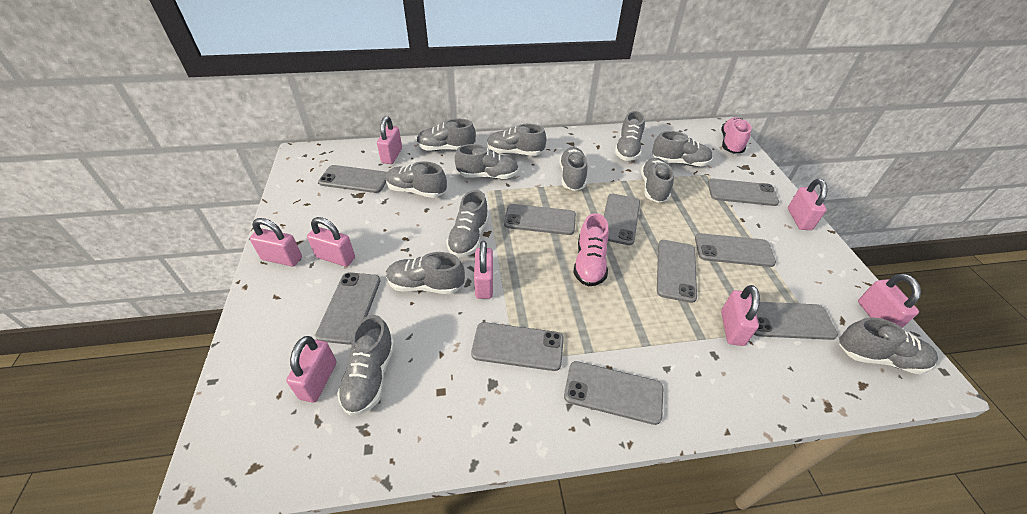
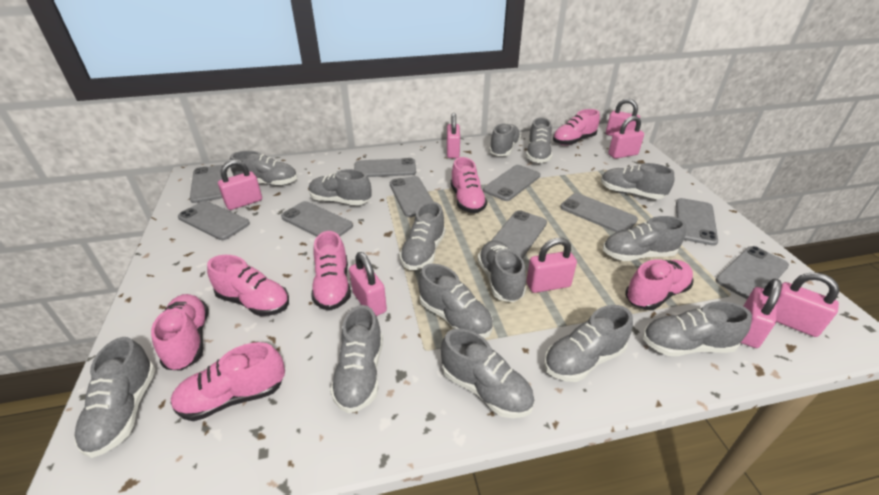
grey shoe: [337,315,395,416] [386,162,447,198] [386,252,465,294] [416,118,476,151] [446,190,489,257] [455,144,519,179] [487,124,547,156] [559,147,587,191] [615,111,645,161] [641,158,674,203] [652,131,713,166] [839,317,938,375] = 12 -> [74,337,156,458] [230,151,297,186] [309,169,371,205] [330,305,383,413] [399,202,445,270] [418,264,493,338] [441,328,534,418] [477,240,526,302] [489,123,521,156] [526,117,552,163] [544,305,633,382] [601,163,674,199] [603,216,686,261] [643,301,752,356] = 14
pink shoe: [573,213,609,286] [721,117,752,153] = 2 -> [151,294,209,371] [170,342,285,421] [207,255,289,316] [311,231,351,311] [450,157,487,213] [553,109,600,145] [625,259,694,310] = 7

